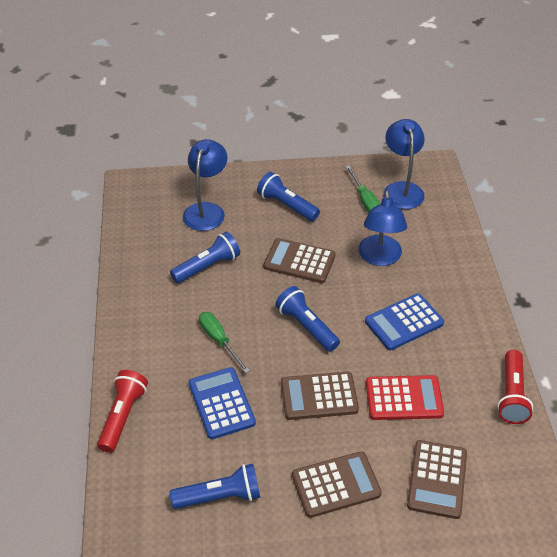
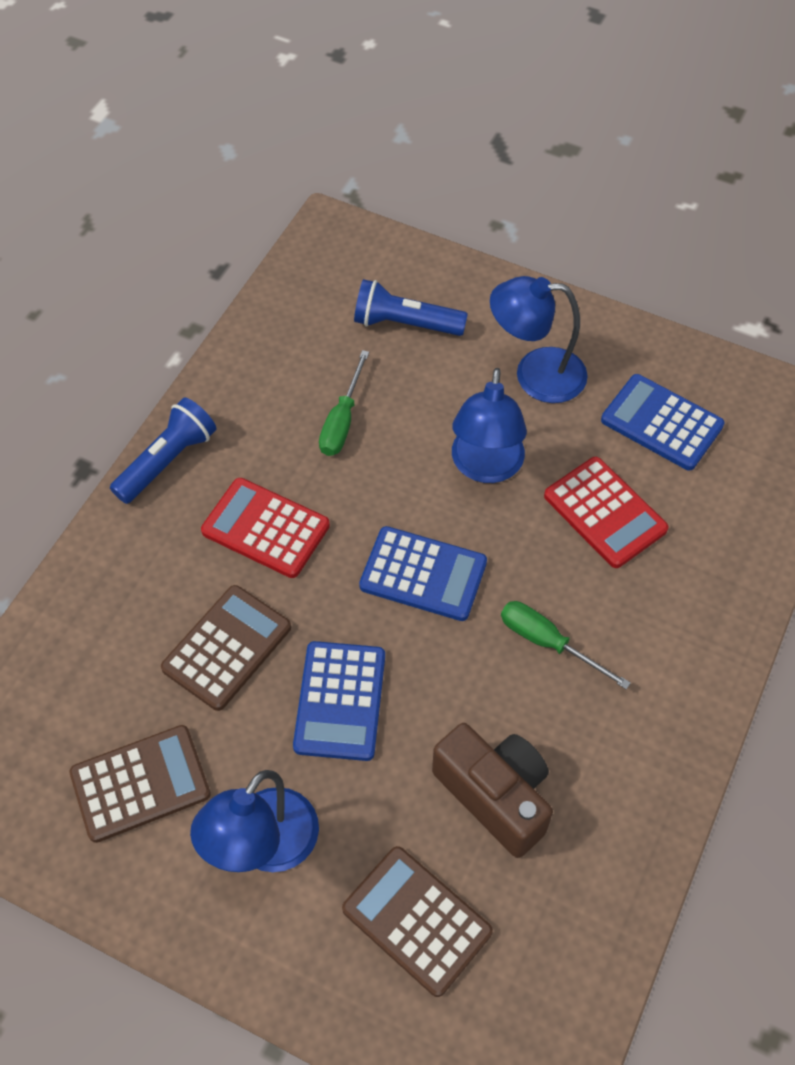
blue calculator: [189,367,256,439] [365,294,444,350] = 2 -> [293,641,385,761] [359,526,487,621] [601,374,725,470] = 3
blue flashlight: [170,231,240,283] [170,464,260,509] [257,172,320,221] [275,286,340,352] = 4 -> [110,398,216,504] [354,279,468,336] = 2
brown calculator: [264,238,335,283] [281,372,359,420] [292,451,382,518] [407,440,467,519] = 4 -> [69,725,211,843] [161,585,291,711] [342,846,493,997] = 3
brown camera: none = 0 -> [432,723,553,858] = 1
red calculator: [366,375,444,420] = 1 -> [201,478,330,578] [544,457,668,568] = 2
red flashlight: [97,370,148,453] [497,350,533,424] = 2 -> none = 0

